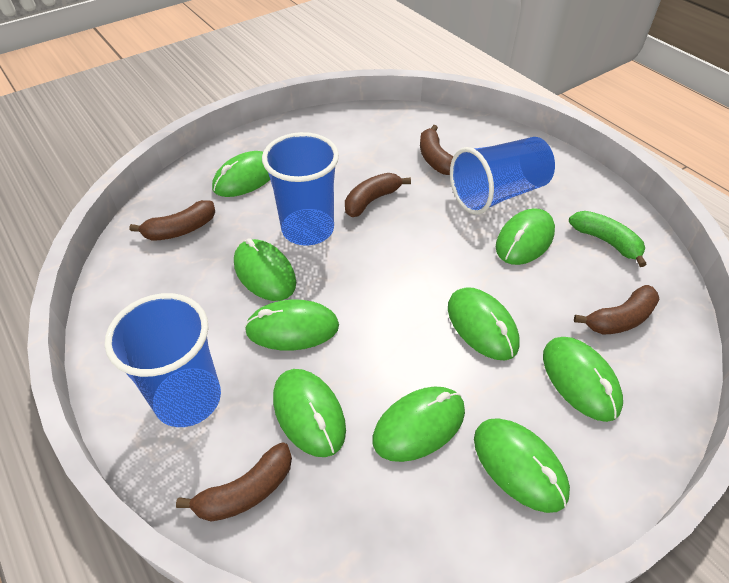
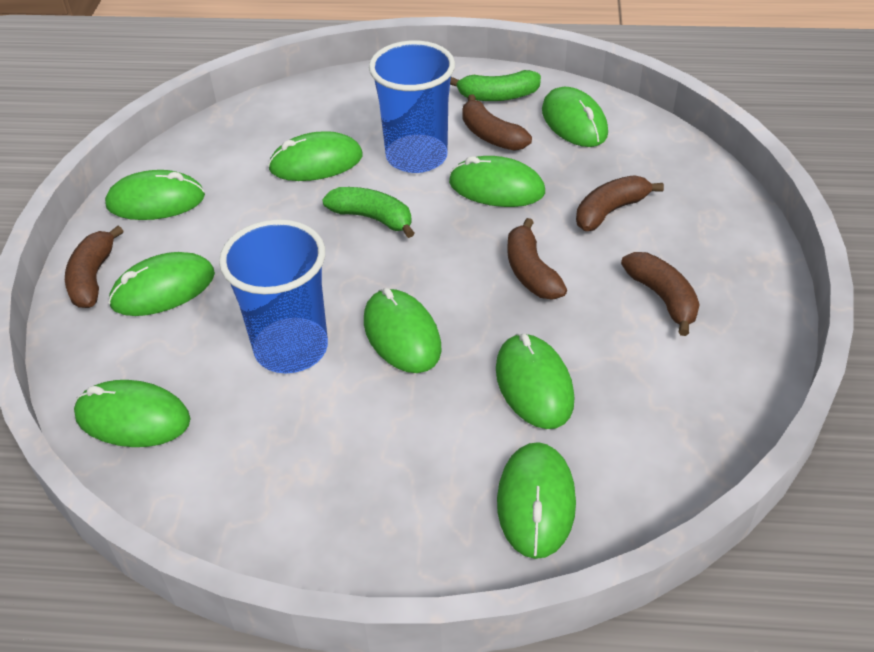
blue cup: [105,293,221,427] [262,132,339,246] [450,137,555,215] = 3 -> [219,219,328,373] [369,41,455,173] = 2
green banana: [569,211,647,267] = 1 -> [322,187,414,238] [450,70,541,101] = 2

